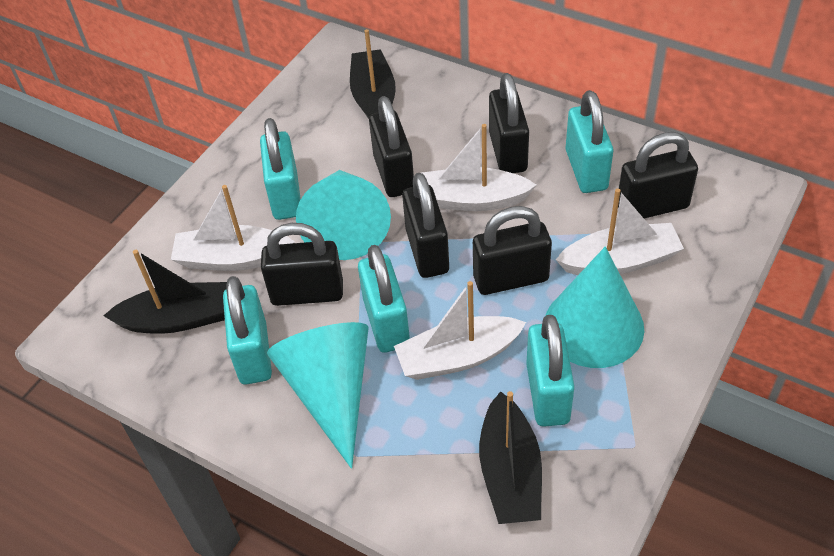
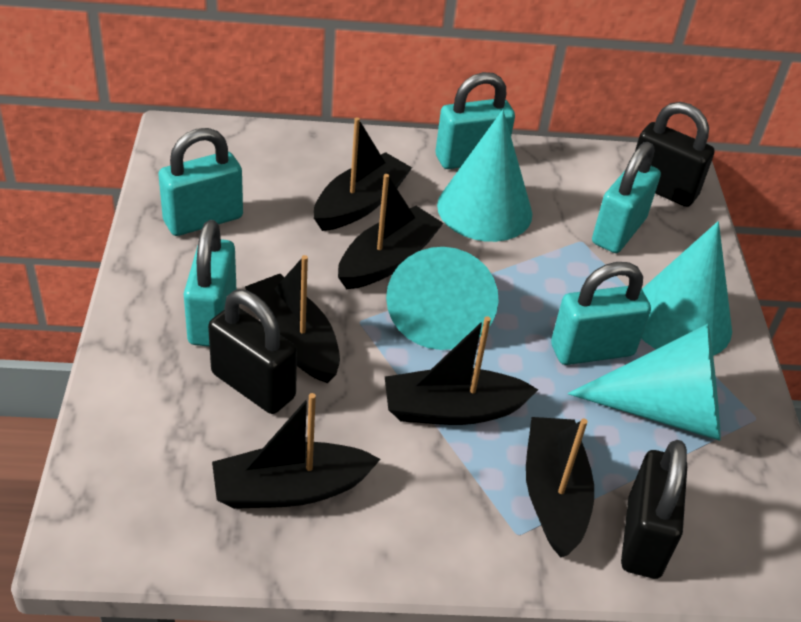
black boat: [103,250,227,334] [350,29,396,119] [479,391,542,524] = 3 -> [212,393,381,509] [245,255,340,383] [314,118,412,231] [338,174,443,289] [385,316,538,425] [526,417,594,557] = 6
black padlock: [261,223,343,306] [369,96,414,197] [402,173,449,278] [473,206,552,295] [489,73,529,173] [618,132,698,219] = 6 -> [208,290,297,414] [621,440,687,579] [635,102,715,207] = 3
turquoise cone: [267,322,368,469] [296,170,391,260] [545,246,644,368] = 3 -> [386,247,499,350] [437,110,532,242] [568,324,721,441] [641,221,732,356] = 4
white boat: [171,185,295,271] [394,281,526,380] [422,124,537,211] [556,188,684,275] = 4 -> none = 0

